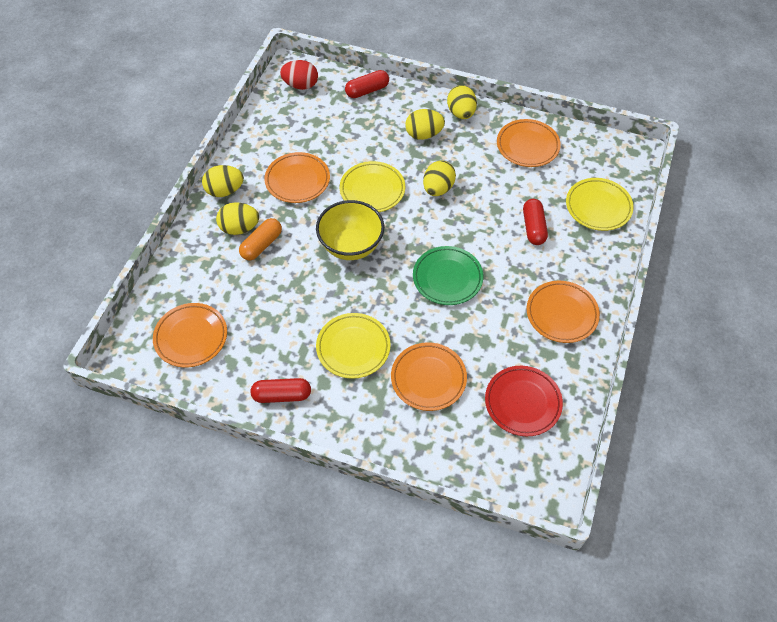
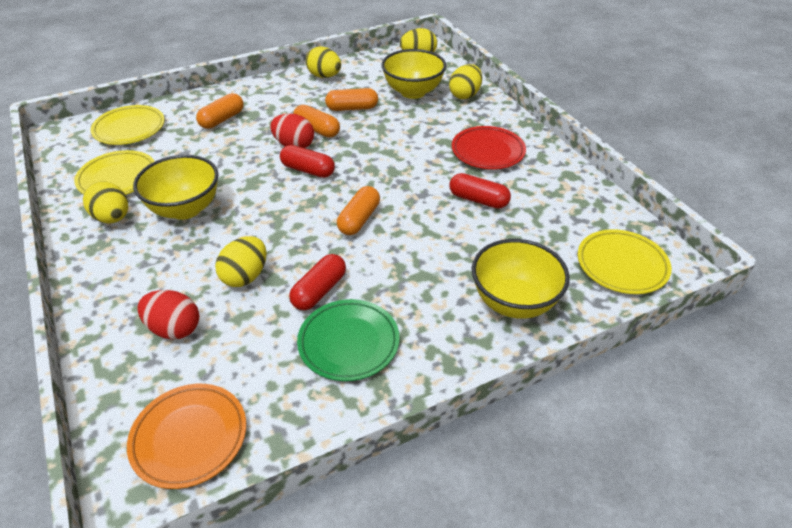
orange capsule: [239,218,282,260] = 1 -> [196,93,244,129] [293,105,340,138] [325,88,378,111] [337,186,380,235] = 4
orange plate: [153,303,227,368] [264,152,330,203] [391,342,467,411] [497,119,561,167] [527,281,600,343] = 5 -> [127,384,246,489] = 1
red egg: [280,60,318,90] = 1 -> [137,290,199,340] [270,113,314,148] = 2
yellow bowl: [316,200,384,260] = 1 -> [133,155,219,220] [381,49,446,99] [472,239,570,319] = 3

